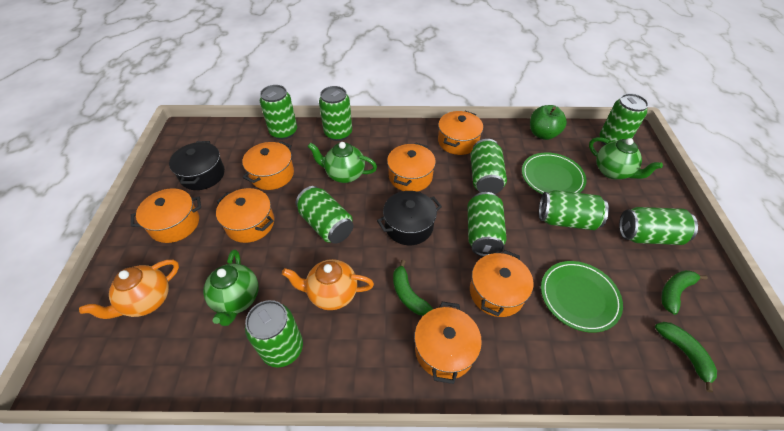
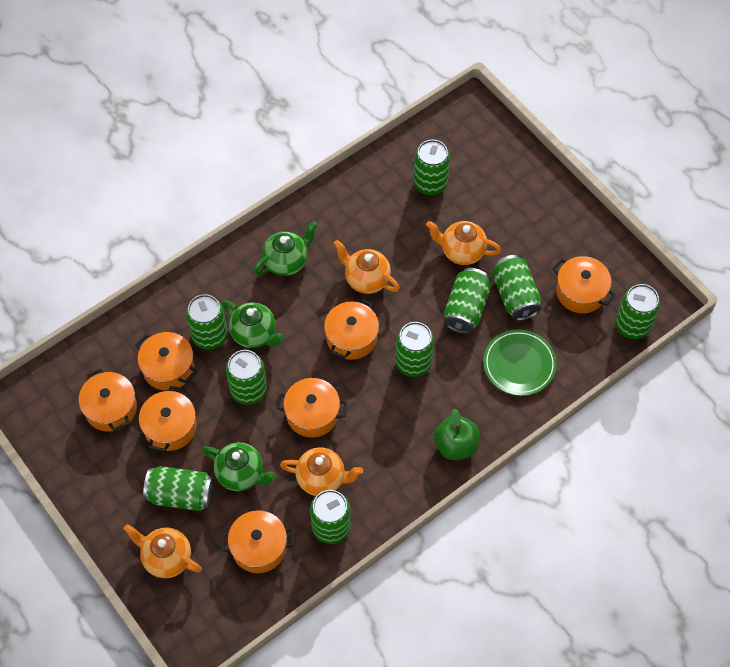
black pot: [169,141,225,190] [377,191,442,245] = 2 -> none = 0
green banana: [393,260,433,316] [655,322,717,392] [661,270,708,315] = 3 -> none = 0
green plate: [522,152,587,194] [541,261,623,333] = 2 -> [483,329,557,396] = 1
orange teapot: [79,260,179,319] [282,259,374,310] = 2 -> [123,524,202,578] [280,447,363,496] [334,240,400,294] [426,221,501,265] = 4

